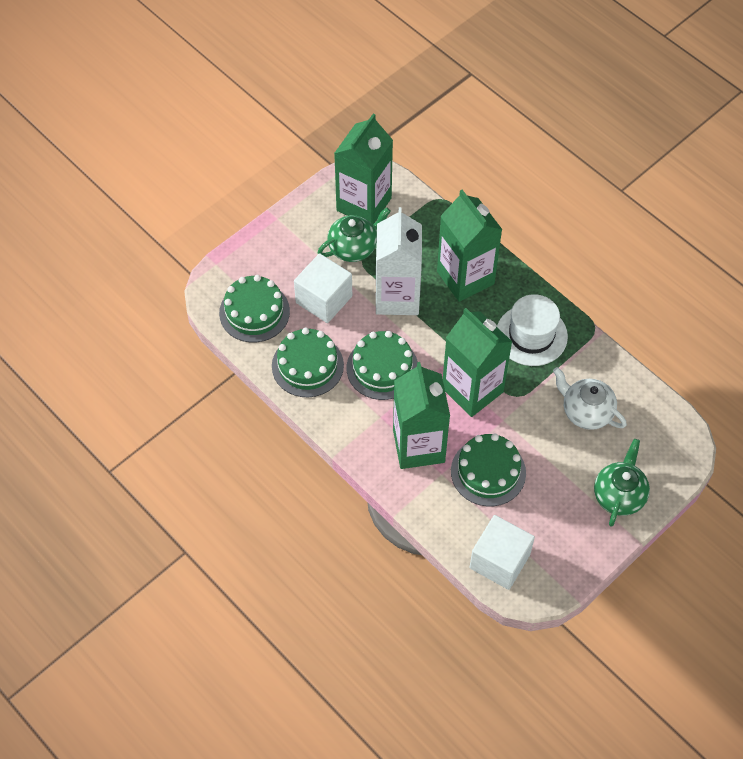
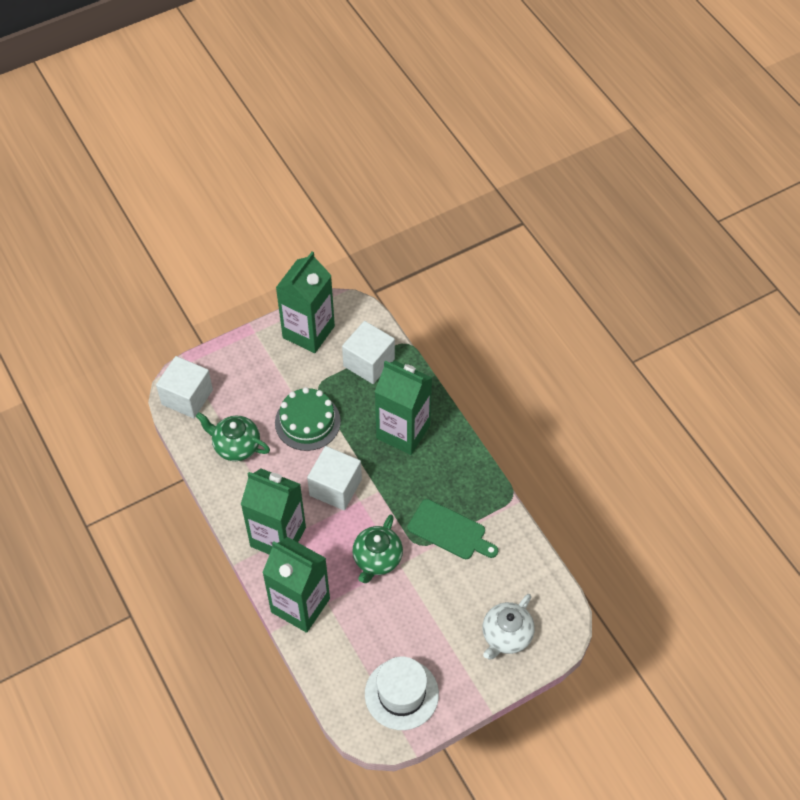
green cake: [219,275,290,342] [272,328,344,397] [347,331,418,400] [451,433,526,506] = 4 -> [275,387,341,451] = 1
green cutting board: none = 0 -> [407,499,498,559] = 1
white carton: [376,207,422,315] = 1 -> none = 0
white cube: [294,253,352,323] [470,515,535,590] = 2 -> [156,356,213,418] [307,446,362,510] [342,321,395,384] = 3

